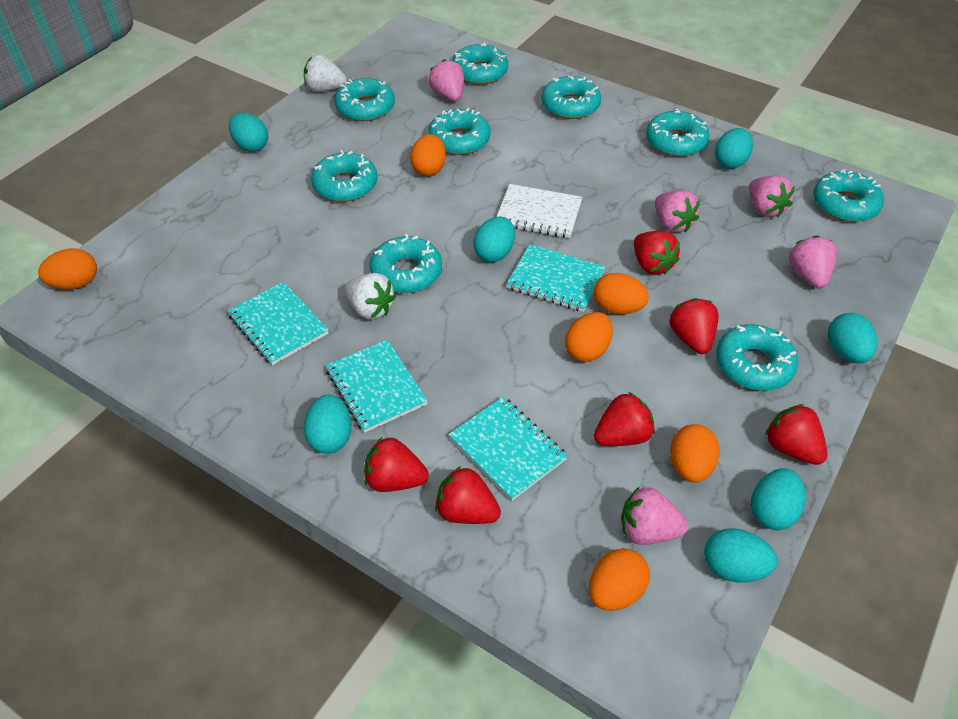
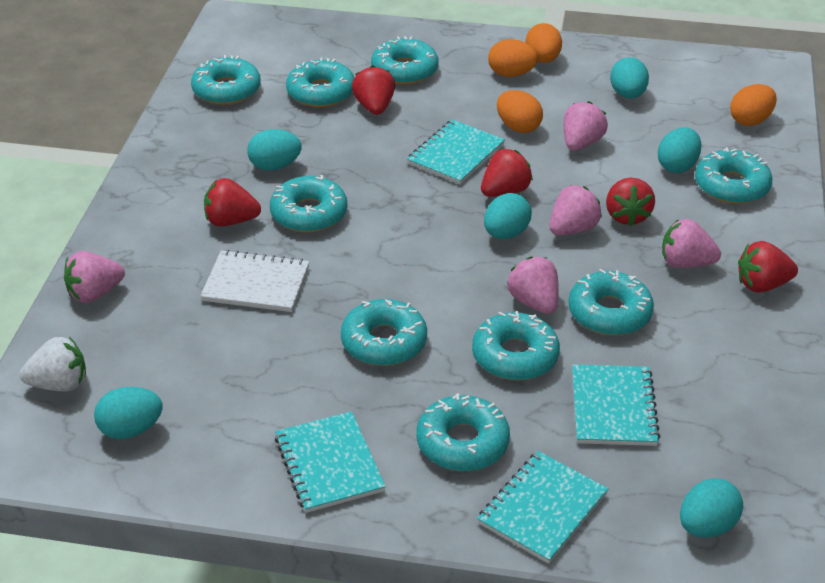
orange egg: [38,249,97,289] [410,134,446,176] [565,312,613,362] [589,548,650,611] [593,273,649,315] [670,424,720,483] = 6 -> [488,39,538,77] [497,90,543,133] [525,23,562,63] [730,84,777,126] = 4
red strawberry: [364,437,429,492] [435,466,501,524] [594,392,655,446] [634,231,680,275] [669,298,719,354] [765,404,827,465] = 6 -> [204,178,261,227] [352,65,395,115] [481,149,533,197] [606,178,655,226] [738,241,798,292] = 5
turquoise egg: [229,113,268,152] [304,394,351,454] [473,217,515,262] [704,528,777,583] [715,128,753,169] [751,468,806,530] [828,313,877,363] = 7 -> [94,387,163,439] [247,129,302,171] [484,193,532,239] [610,57,649,99] [658,127,701,173] [680,478,743,537] = 6
white strawberry: [304,54,347,92] [345,273,396,320] = 2 -> [20,337,86,391] = 1

